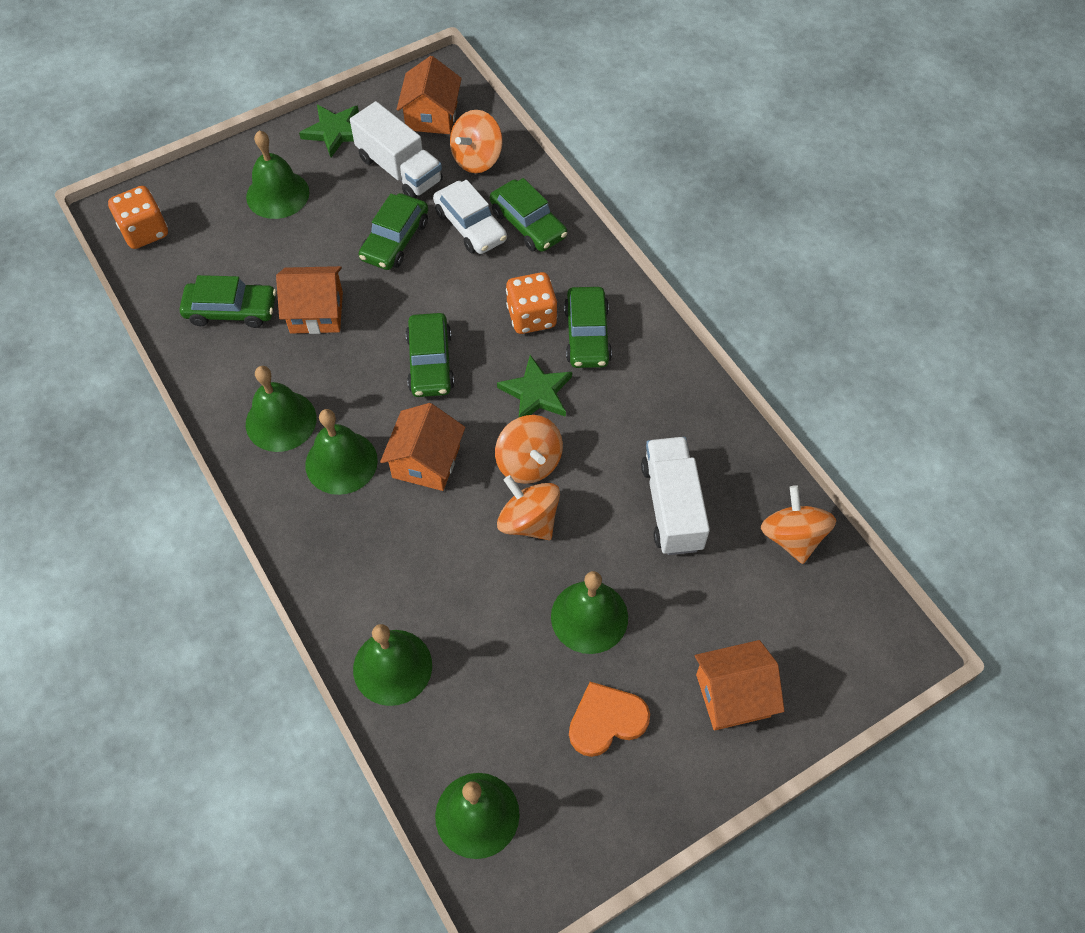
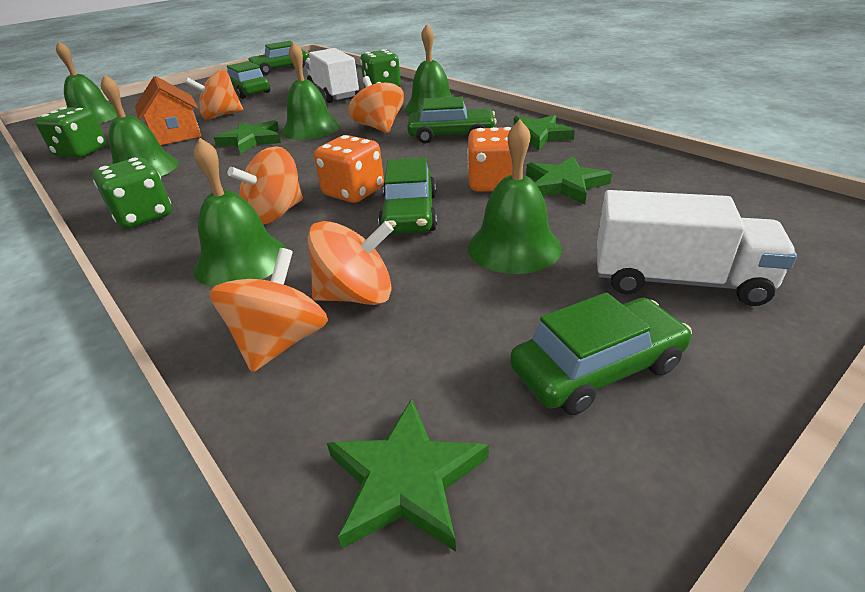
green dice: none = 0 -> [35,107,106,158] [93,157,172,229] [360,49,401,87] = 3
green star: [299,105,359,157] [497,355,572,417] = 2 -> [214,120,281,154] [327,399,489,552] [514,115,575,150] [526,156,612,204] = 4
orange heart: [569,682,650,757] = 1 -> none = 0
orange house: [276,266,343,334] [380,403,465,491] [397,56,462,134] [695,640,785,730] = 4 -> [135,76,201,146] = 1
orange spinning top: [450,110,503,173] [495,415,563,484] [497,475,560,540] [761,485,836,564] = 4 -> [185,70,243,120] [209,248,328,372] [227,146,303,225] [308,221,394,305] [348,76,404,133] = 5
white car: [433,180,507,254] = 1 -> none = 0

